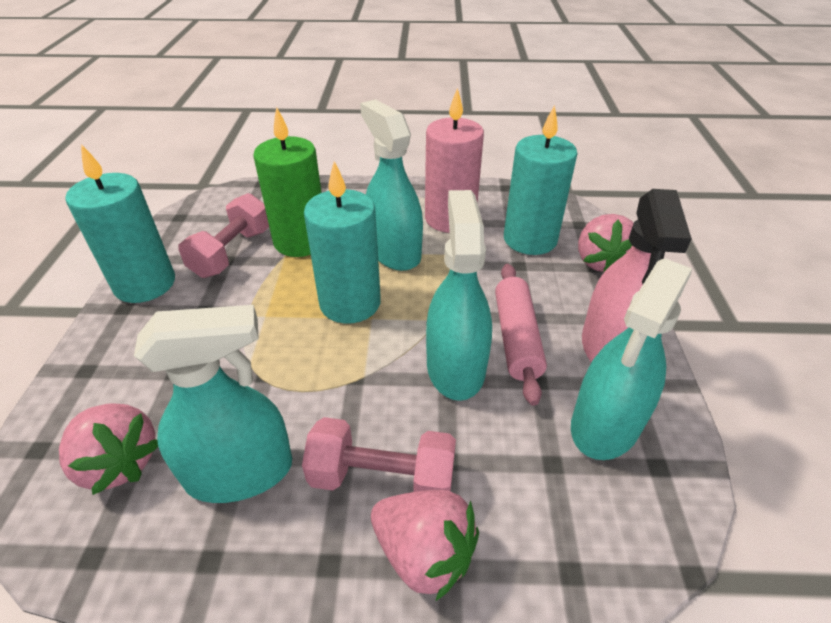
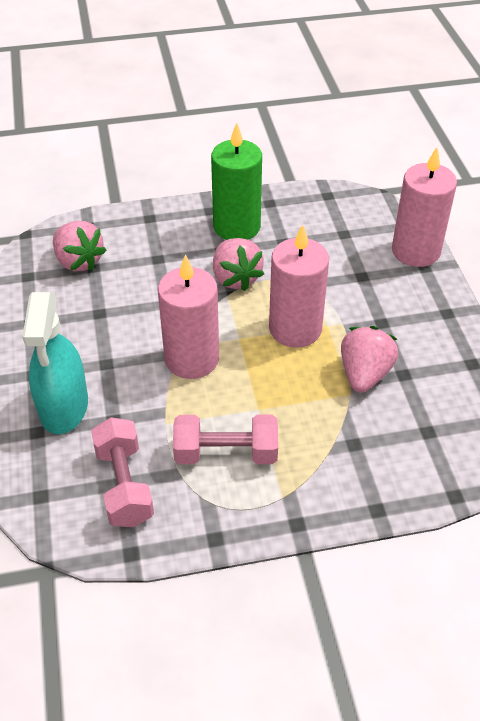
pink candle: [425,88,484,233] = 1 -> [158,254,219,379] [269,224,329,348] [392,147,457,267] = 3
pink rolling pin: [495,264,547,406] = 1 -> none = 0
pink spray bottle: [582,189,692,362] = 1 -> none = 0
turquoise candle: [65,144,175,303] [304,161,381,324] [504,105,578,255] = 3 -> none = 0
turquoise spray bottle: [134,305,292,503] [360,100,423,271] [426,190,492,401] [571,258,692,460] = 4 -> [22,292,88,434] = 1

